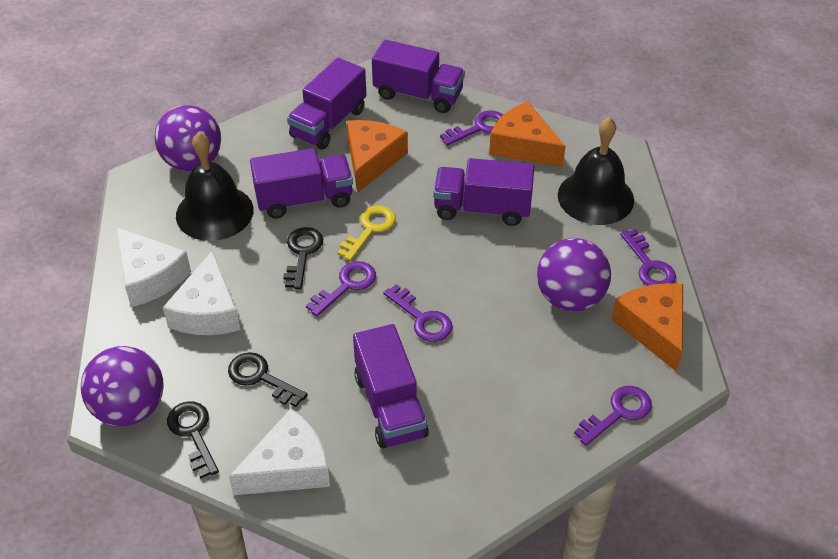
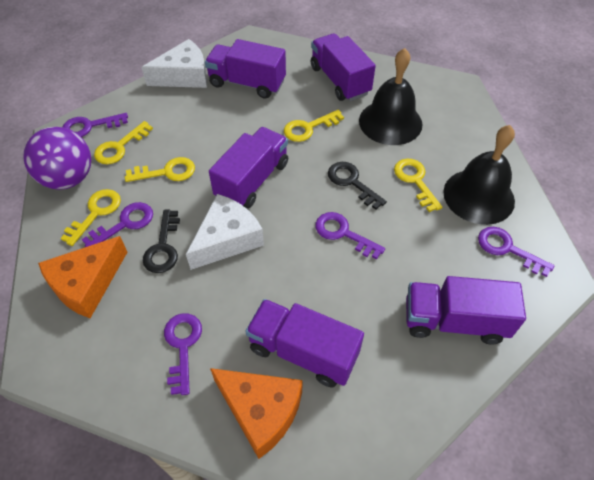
black key: [167,401,219,479] [228,352,308,407] [283,227,323,289] = 3 -> [143,210,180,273] [328,162,387,210] = 2
orange cheese: [347,120,408,192] [489,102,566,167] [611,283,683,372] = 3 -> [38,236,127,318] [210,368,303,459] = 2
purple ball: [81,346,164,426] [154,105,221,171] [537,238,611,312] = 3 -> [23,127,91,190] = 1
white cheese: [116,227,191,307] [163,250,240,335] [229,408,330,495] = 3 -> [141,39,207,88] [186,194,264,270] = 2
yellow key: [338,206,396,261] = 1 -> [60,189,121,246] [94,121,153,164] [125,157,195,182] [284,110,344,142] [394,159,442,212] = 5

